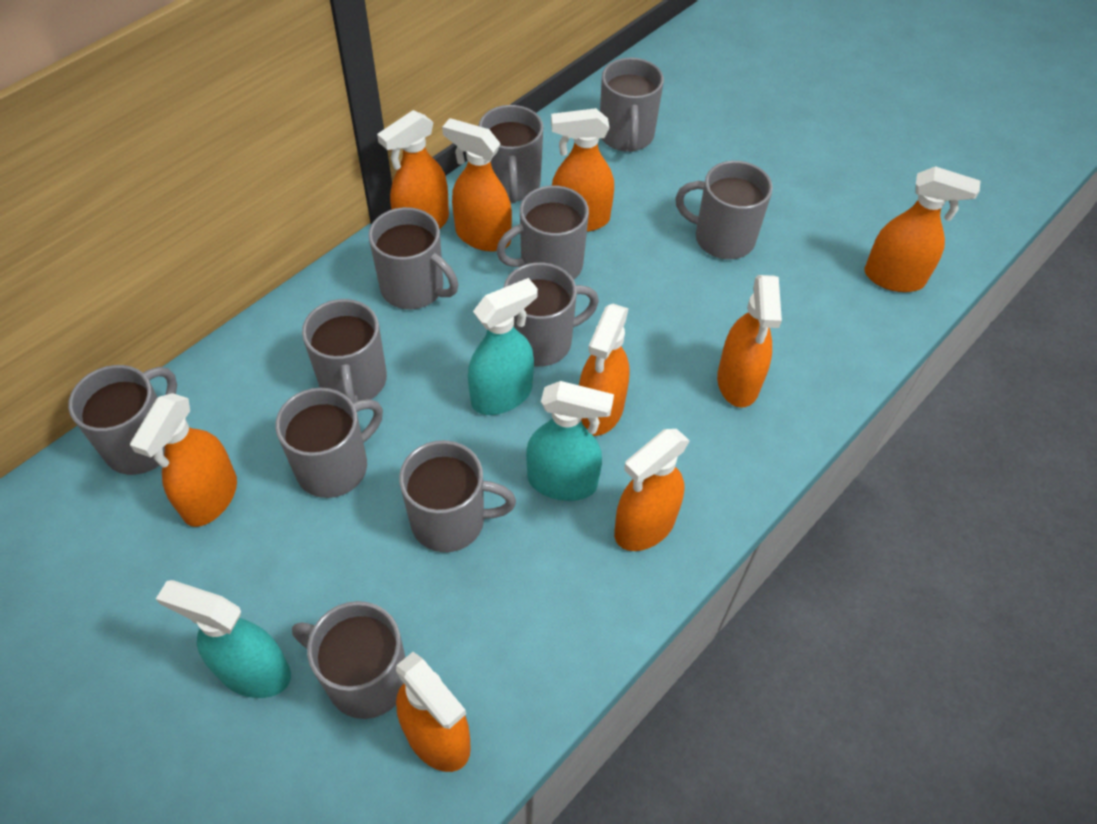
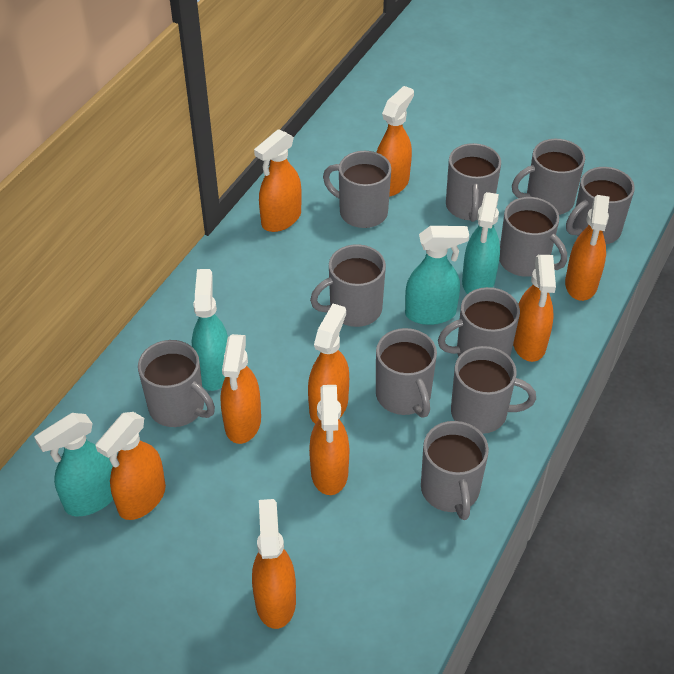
turquoise spray bottle: [156,580,291,698] [468,278,538,415] [526,381,614,501] = 3 -> [34,413,113,516] [192,269,228,391] [405,226,469,325] [462,192,500,294] = 4

